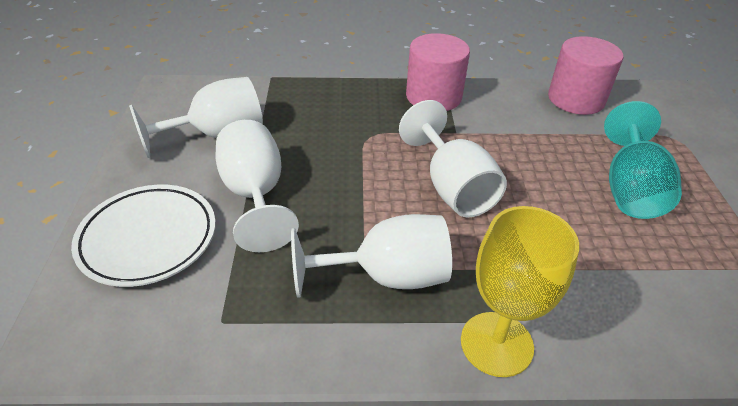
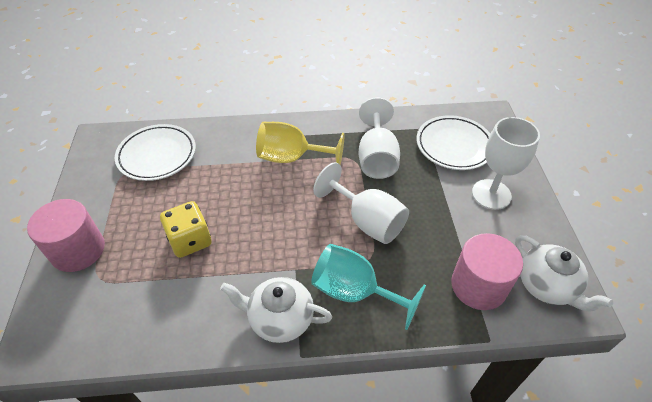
white goblet: [129,77,263,158] [216,120,299,252] [291,214,452,298] [399,100,507,217] = 4 -> [313,162,409,244] [359,98,400,179] [472,117,540,210] = 3
white plate: [71,185,216,287] = 1 -> [115,124,196,181] [416,115,490,170] = 2
white teapot: none = 0 -> [220,277,332,343] [515,235,613,312] = 2
yellow dice: none = 0 -> [160,201,212,258] = 1

